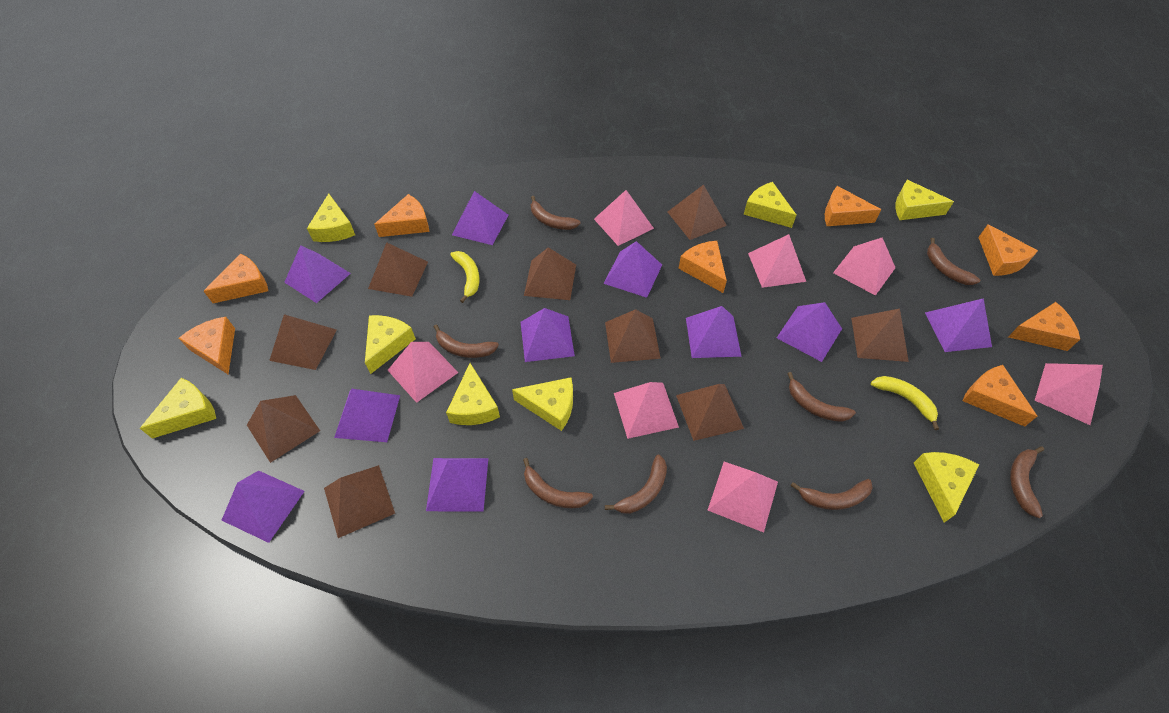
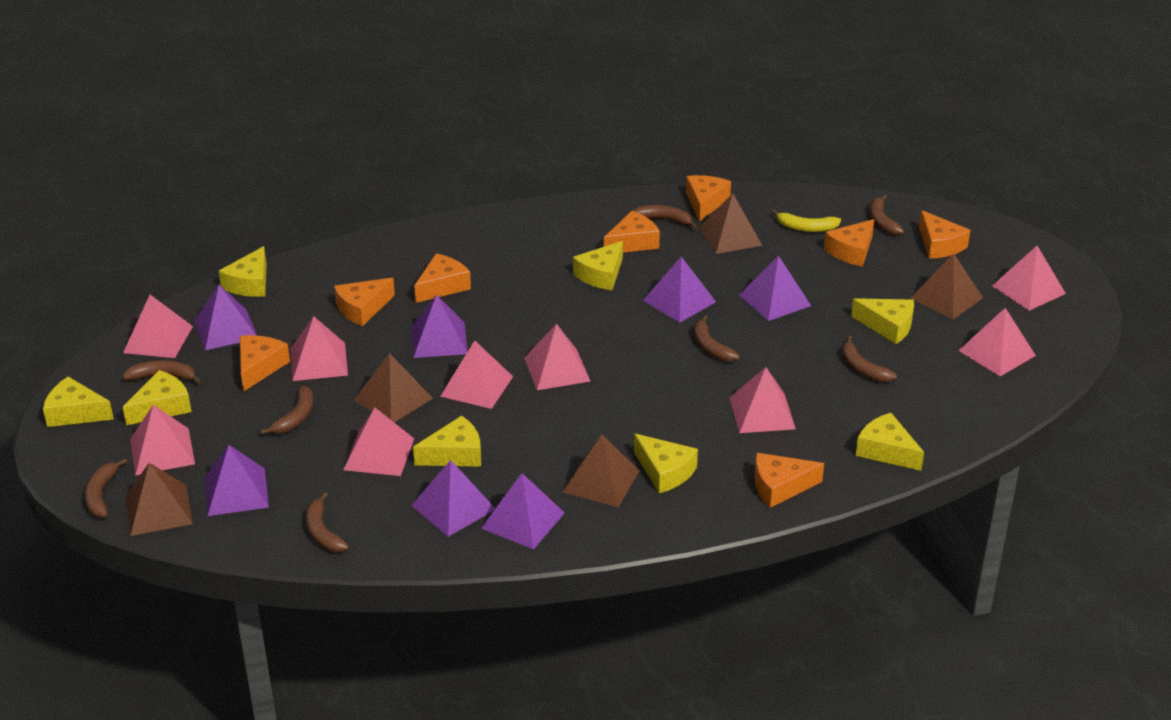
brown pyramid: [247,395,320,463] [269,314,337,370] [324,465,395,538] [368,242,428,297] [524,247,576,300] [605,309,661,363] [668,185,727,240] [676,384,744,441] [851,309,909,362] = 9 -> [125,463,193,536] [354,353,433,422] [563,434,640,507] [699,193,762,254] [911,253,983,319] = 5
pink pyramid: [388,342,459,403] [594,190,654,246] [614,382,679,439] [708,462,778,533] [748,234,806,288] [833,238,896,296] [1035,363,1103,425] = 7 -> [123,295,193,358] [130,405,195,475] [291,316,348,381] [343,407,414,476] [440,341,513,409] [524,324,591,390] [729,367,796,433] [958,308,1036,376] [992,246,1066,311] = 9
purple pyramid: [222,471,305,543] [284,245,351,303] [334,389,400,442] [426,458,488,512] [452,191,509,245] [521,308,575,362] [603,241,662,298] [686,306,742,358] [777,302,842,362] [925,298,992,352] = 10 -> [194,285,257,350] [205,445,269,516] [411,460,496,537] [412,295,467,358] [481,473,565,549] [643,257,716,323] [739,256,811,321] = 7
yellow banana: [450,251,480,303] [871,376,939,430] = 2 -> [772,210,841,232] = 1

